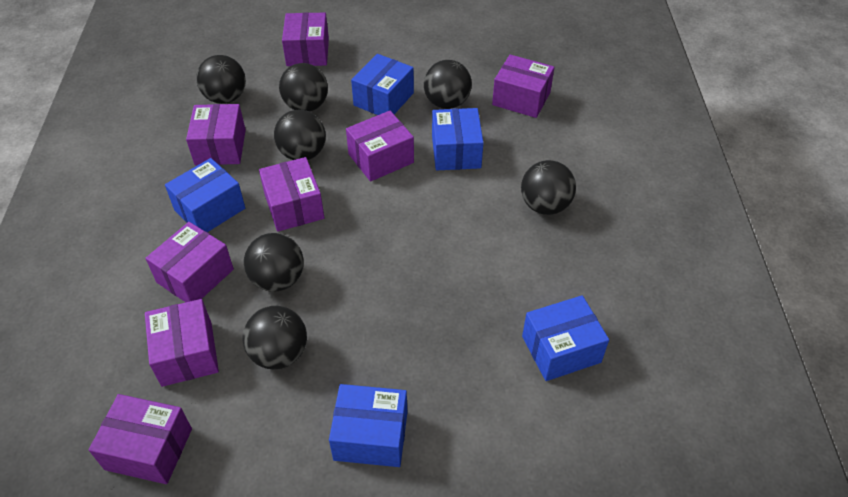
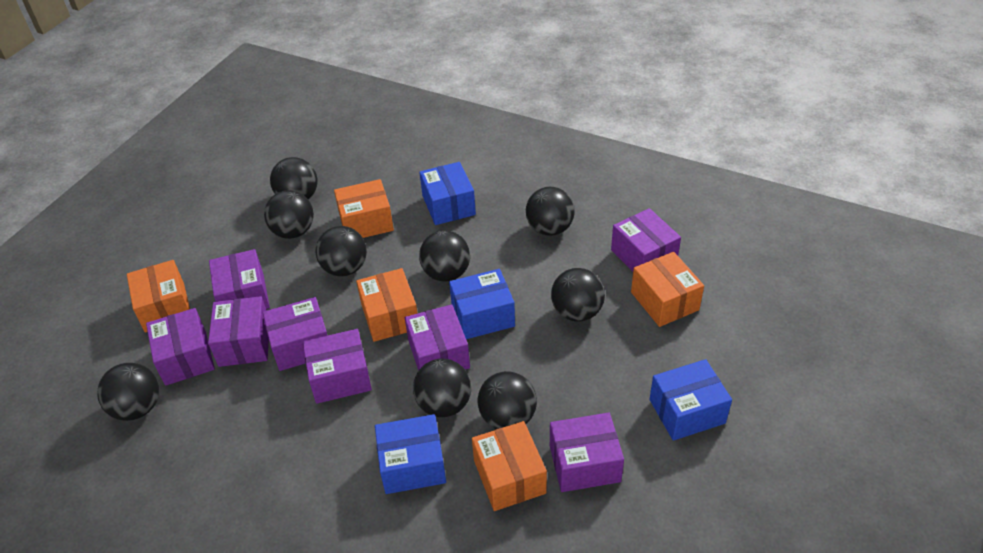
black ball: [196,55,246,104] [243,306,307,369] [244,233,304,292] [274,110,326,160] [279,63,328,112] [424,60,472,109] [521,160,576,215] = 7 -> [97,363,159,421] [264,190,314,239] [270,157,318,199] [315,226,367,276] [413,359,471,417] [419,230,470,282] [478,371,537,429] [526,187,575,236] [551,268,605,321] = 9
blue box: [165,158,245,232] [329,384,407,467] [351,54,414,115] [432,108,484,170] [522,295,609,381] = 5 -> [375,414,446,494] [419,162,476,225] [449,269,515,339] [650,359,732,441] = 4
orange box: none = 0 -> [127,260,190,333] [334,179,394,238] [356,268,417,342] [472,421,547,511] [631,252,704,327] = 5

